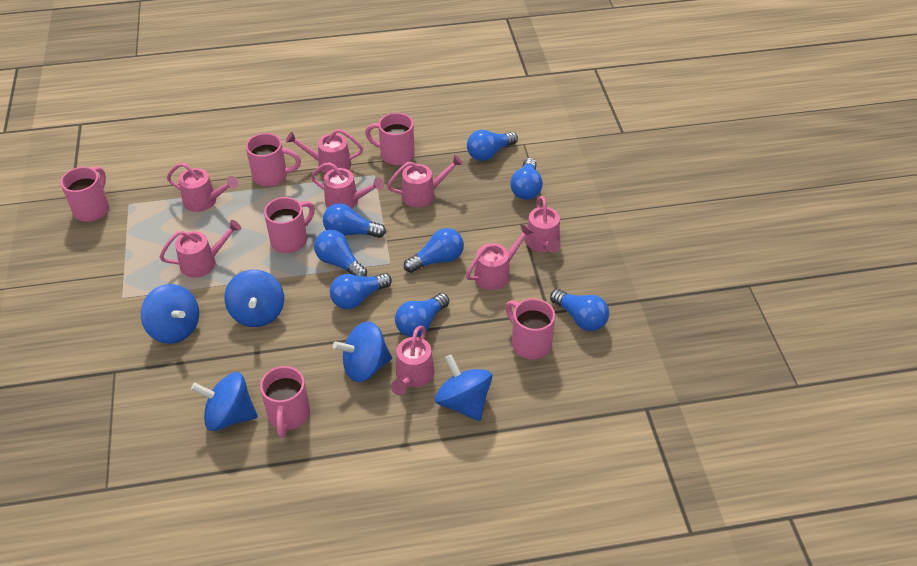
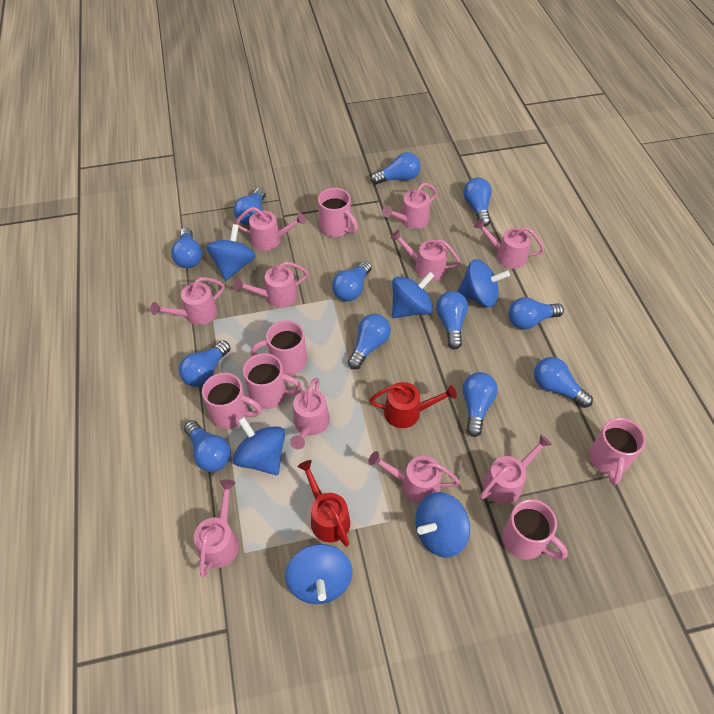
blue light bulb: [314,230,367,277] [323,203,386,238] [330,273,392,309] [395,293,450,337] [404,228,464,273] [467,130,518,161] [510,158,543,200] [550,289,609,331] = 8 -> [171,228,202,268] [179,340,231,387] [184,420,231,472] [233,188,266,225] [332,261,372,301] [348,314,391,369] [371,152,421,185] [436,291,468,349] [463,178,492,227] [463,372,498,437] [508,297,564,329] [534,357,593,408] = 12
blue spinning top: [141,284,199,344] [191,372,258,431] [224,270,284,327] [333,321,392,382] [435,354,492,421] = 5 -> [206,224,256,281] [233,417,285,475] [285,544,352,604] [392,272,434,318] [415,492,470,558] [457,259,510,307] = 6
pink watering can: [160,220,241,278] [167,163,238,212] [286,129,363,174] [311,162,384,208] [387,155,463,207] [391,326,434,395] [466,224,534,290] [525,196,561,253] = 8 -> [150,277,225,325] [194,480,239,577] [233,261,308,307] [235,207,306,251] [290,378,330,449] [368,451,460,504] [382,183,437,229] [390,230,461,281] [474,219,545,269] [480,434,552,505] = 10
red watering can: none = 0 -> [298,460,350,547] [369,382,457,428] = 2

